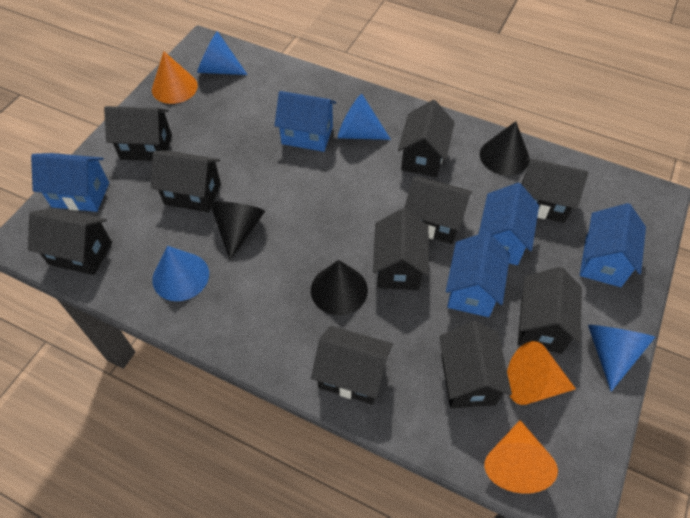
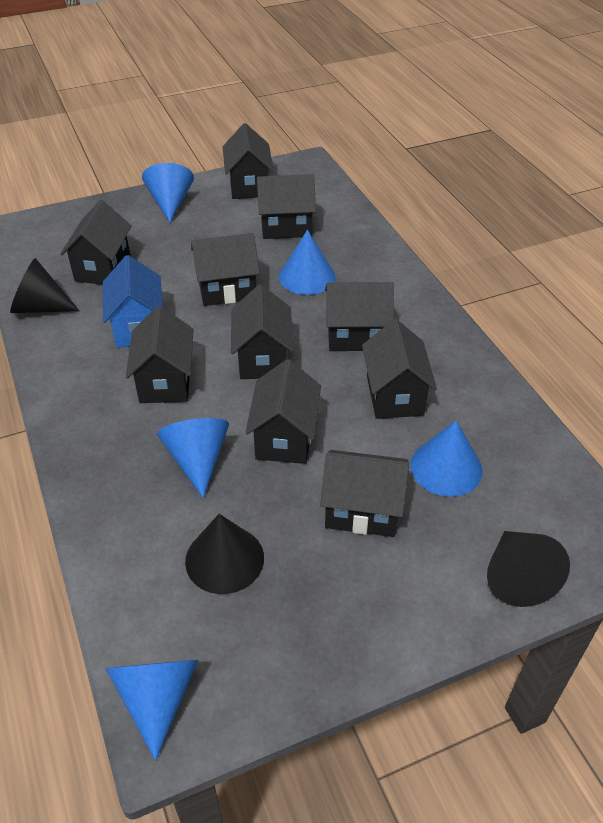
blue cone: [152,246,209,301] [197,31,248,75] [338,94,391,140] [588,325,655,392] = 4 -> [105,660,198,761] [142,163,194,223] [157,418,229,498] [279,230,335,295] [410,420,483,497] = 5
blue house: [31,153,109,212] [274,91,336,152] [446,232,510,317] [478,183,539,265] [580,203,646,287] = 5 -> [103,255,163,348] = 1
orange cone: [152,51,198,104] [485,420,558,494] [507,341,576,405] = 3 -> none = 0

